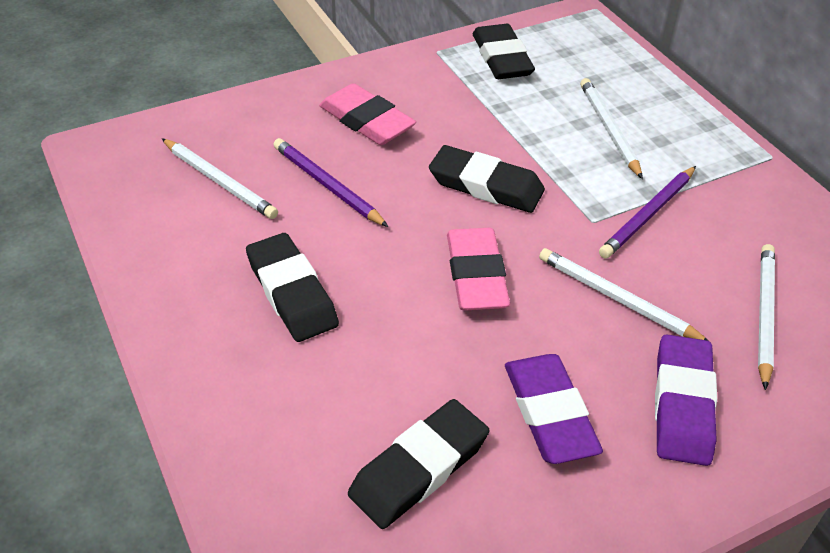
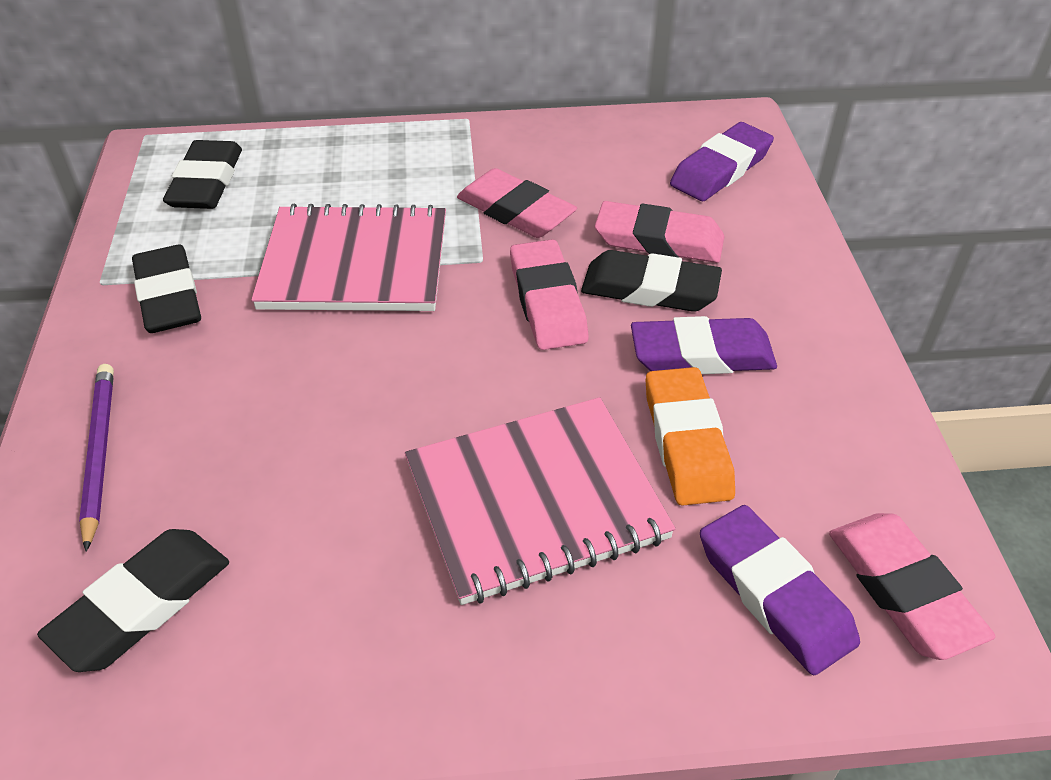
orange eraser: none = 0 -> [646,367,735,506] = 1
pink eraser: [319,83,416,145] [447,228,510,311] = 2 -> [457,168,577,238] [510,239,589,350] [595,201,724,263] [829,513,995,660] = 4
pink notebook: none = 0 -> [251,204,446,311] [405,397,675,605] = 2
purple eraser: [505,354,603,464] [655,334,717,466] = 2 -> [631,316,777,374] [670,122,774,201] [700,505,860,675] = 3
purple pencil: [273,138,388,227] [599,166,696,259] = 2 -> [79,364,114,552] = 1
white pencil: [162,138,278,219] [539,248,709,341] [580,78,643,179] [758,244,775,390] = 4 -> none = 0

